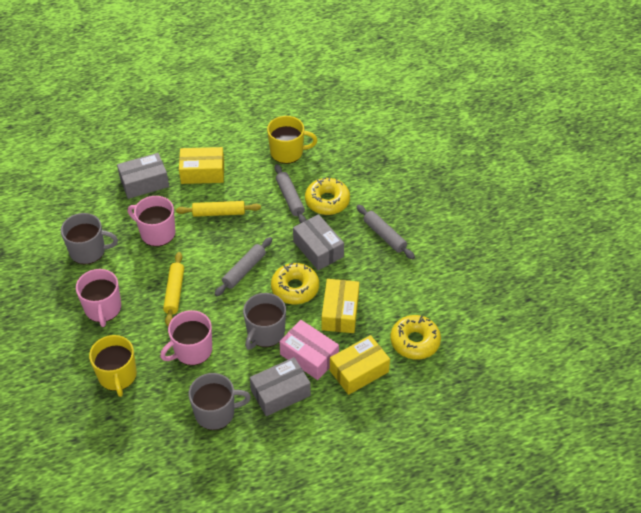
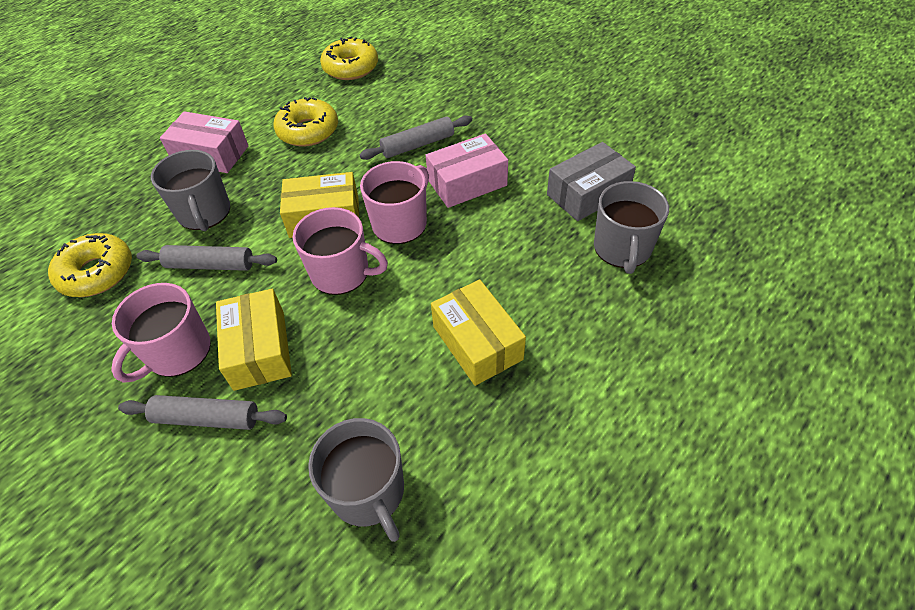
grey box: [117,153,169,199] [250,357,311,416] [293,214,344,270] = 3 -> [547,142,636,221] = 1
pink box: [279,320,339,380] = 1 -> [160,111,249,173] [426,134,508,208] = 2
yellow mug: [89,335,137,397] [267,116,317,164] = 2 -> none = 0
yellow rolling pin: [163,252,184,326] [176,201,261,217] = 2 -> none = 0

